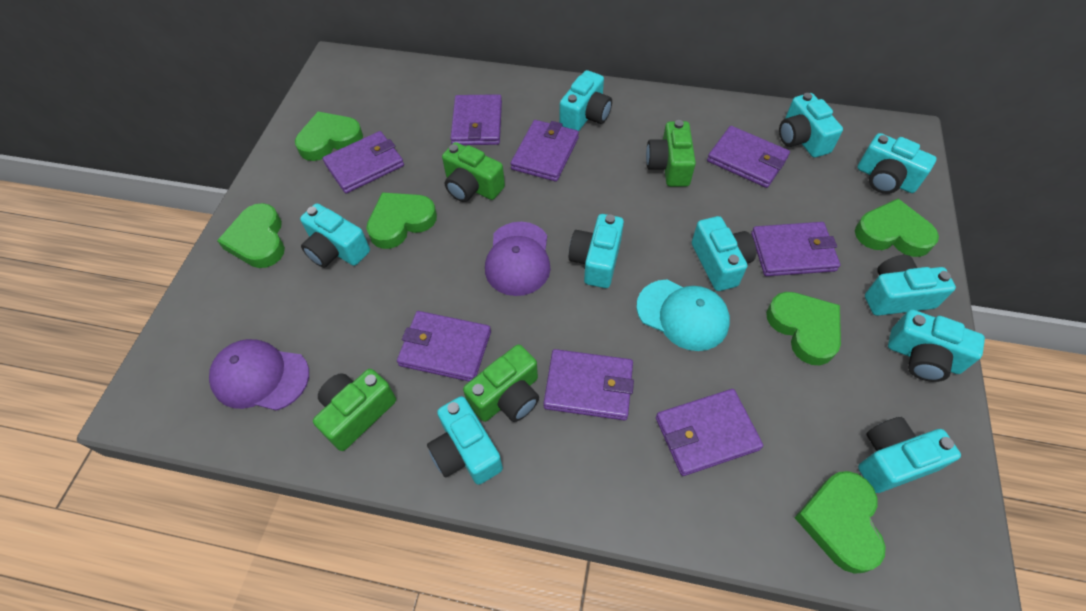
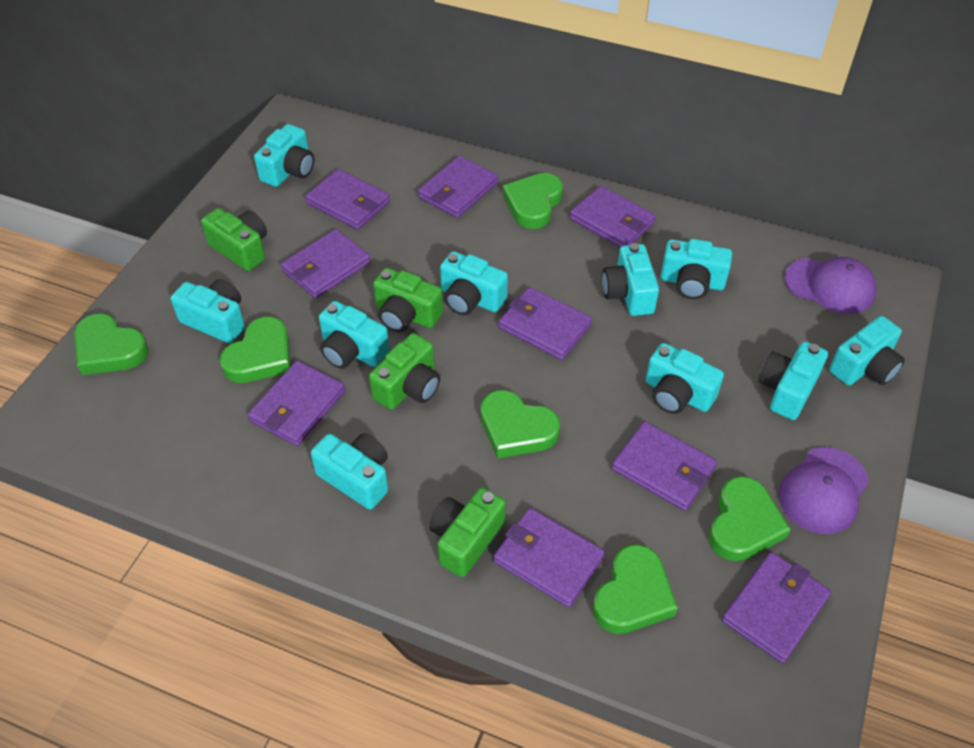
purple wallet: [323,131,404,193] [397,311,491,382] [450,94,502,145] [510,120,579,182] [543,349,634,421] [656,389,763,476] [707,126,790,188] [751,222,840,276] = 8 -> [248,361,345,446] [281,229,371,298] [305,169,390,230] [418,156,498,218] [493,508,605,607] [499,287,592,360] [570,186,656,248] [612,421,717,511] [722,552,831,663] = 9
turquoise cap: [636,279,730,351] = 1 -> none = 0

